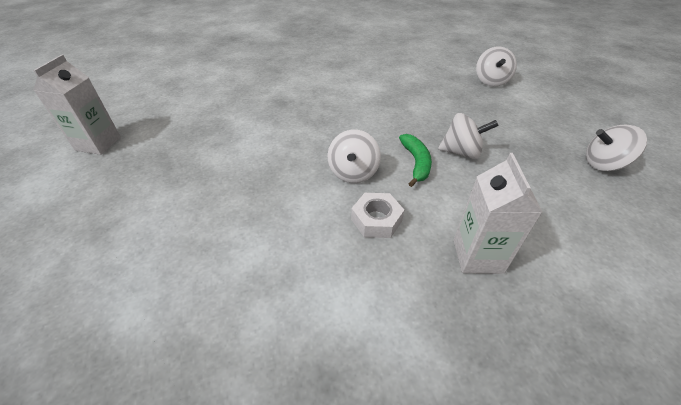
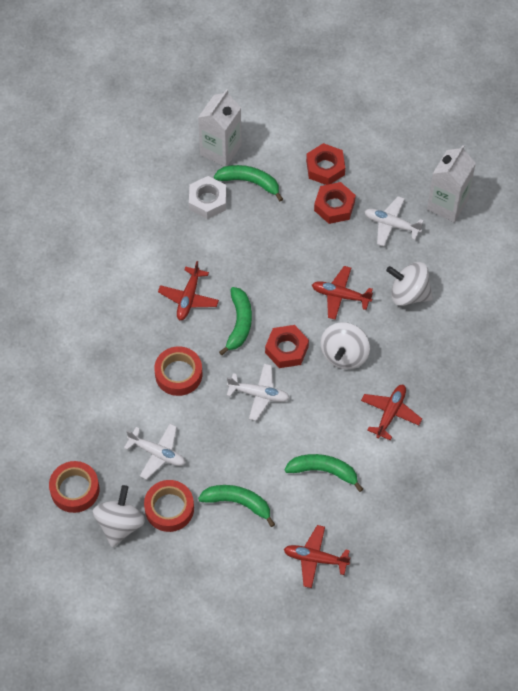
green banana: [399,134,432,187] = 1 -> [198,485,275,527] [214,165,283,202] [219,287,252,355] [285,454,363,492] = 4
red nut: none = 0 -> [265,325,309,368] [306,143,345,185] [314,182,356,224] = 3
red plane: none = 0 -> [158,261,219,320] [284,525,351,588] [312,266,373,320] [361,385,422,441] = 4
red tape: none = 0 -> [49,461,100,513] [144,480,194,532] [154,346,202,396] = 3
white plane: none = 0 -> [124,424,185,480] [227,364,289,421] [364,196,424,246] = 3
white spinning top: [328,130,381,183] [438,113,499,159] [476,46,517,87] [586,125,647,171] = 4 -> [93,485,145,547] [320,322,370,369] [386,262,433,306] = 3

